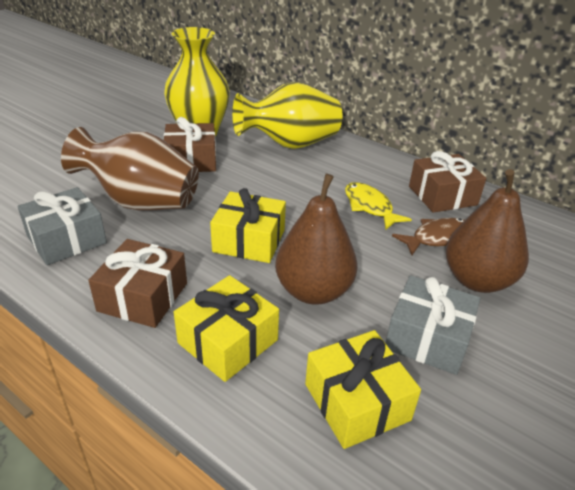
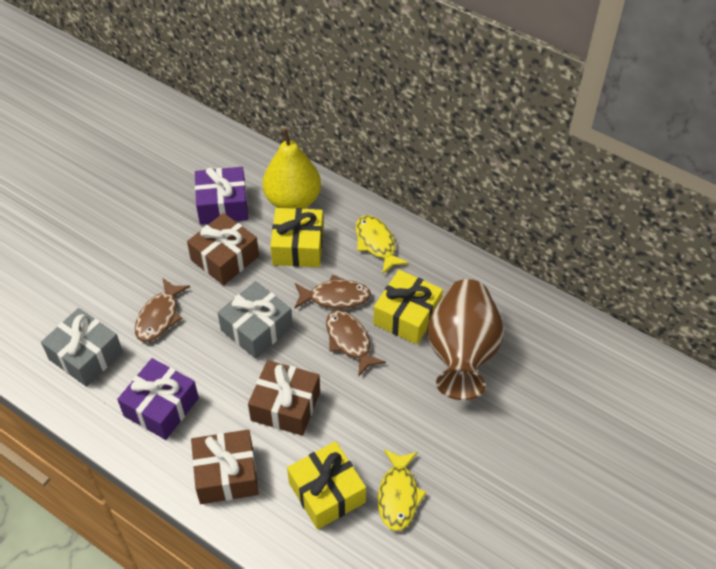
brown fish: [392,218,465,255] = 1 -> [135,278,190,342] [294,275,371,309] [326,310,386,377] = 3
brown pear: [275,174,357,305] [446,169,529,293] = 2 -> none = 0
purple gift: none = 0 -> [117,358,199,440] [195,167,248,225] = 2
yellow fish: [345,182,412,229] = 1 -> [356,215,409,274] [378,449,427,531] = 2
yellow pear: none = 0 -> [263,128,321,209] = 1
yellow vase: [164,27,230,137] [232,82,343,149] = 2 -> none = 0

